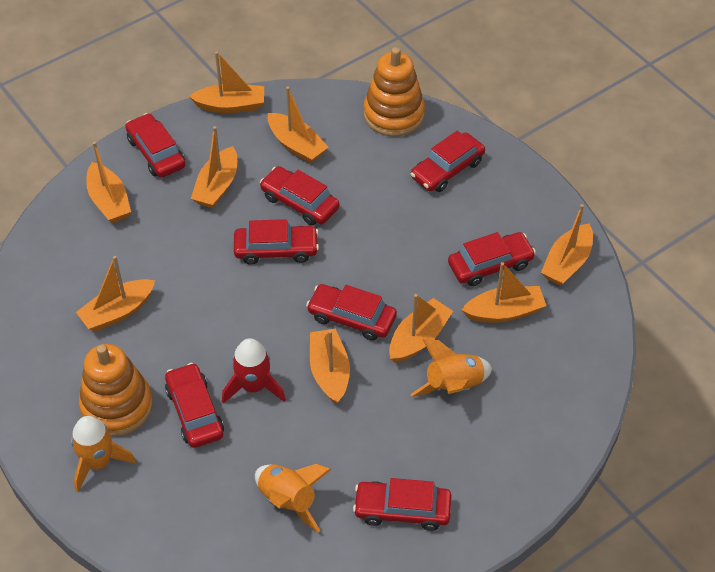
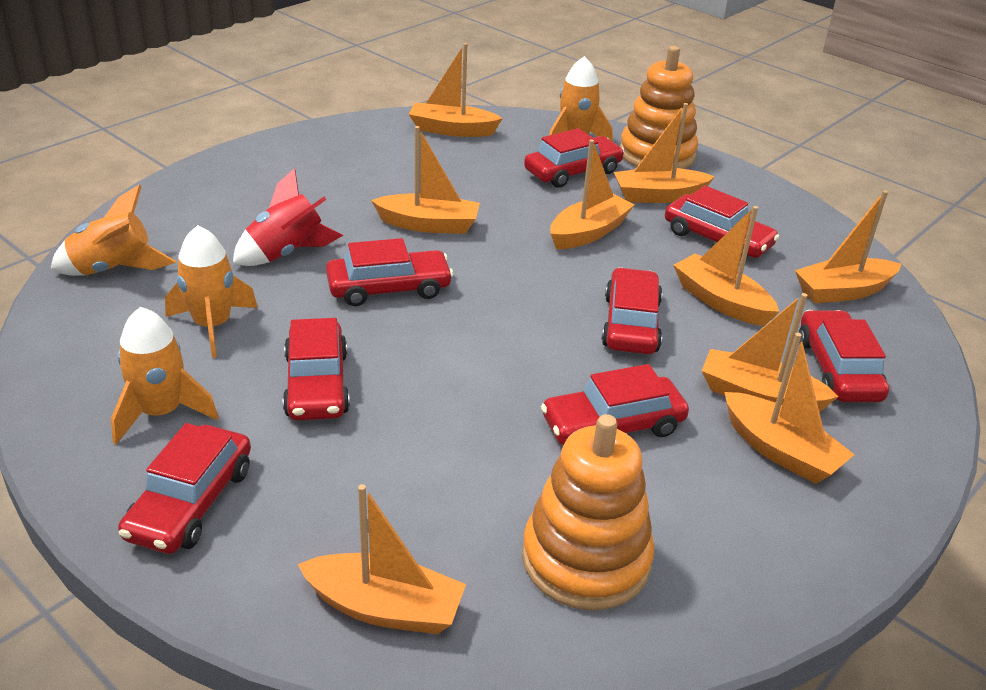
orange rocket: [71,416,136,492] [255,464,331,532] [410,339,492,397] = 3 -> [51,185,176,275] [111,307,218,444] [165,225,258,358] [549,56,613,142] = 4

